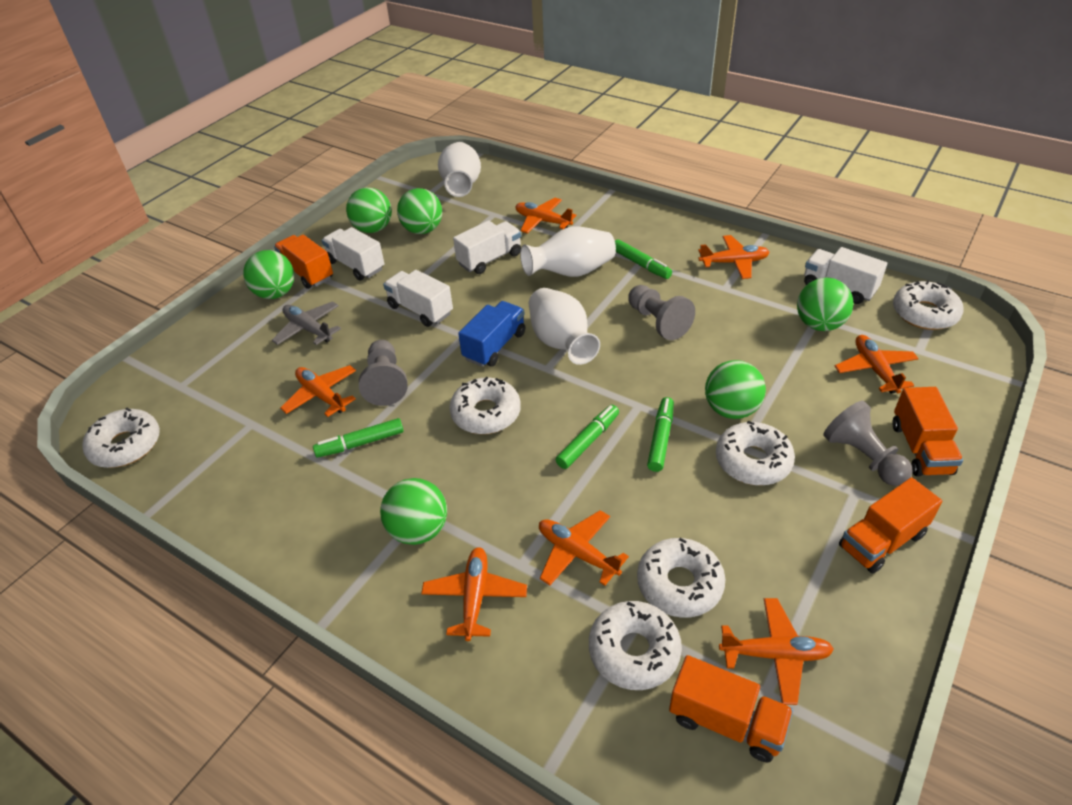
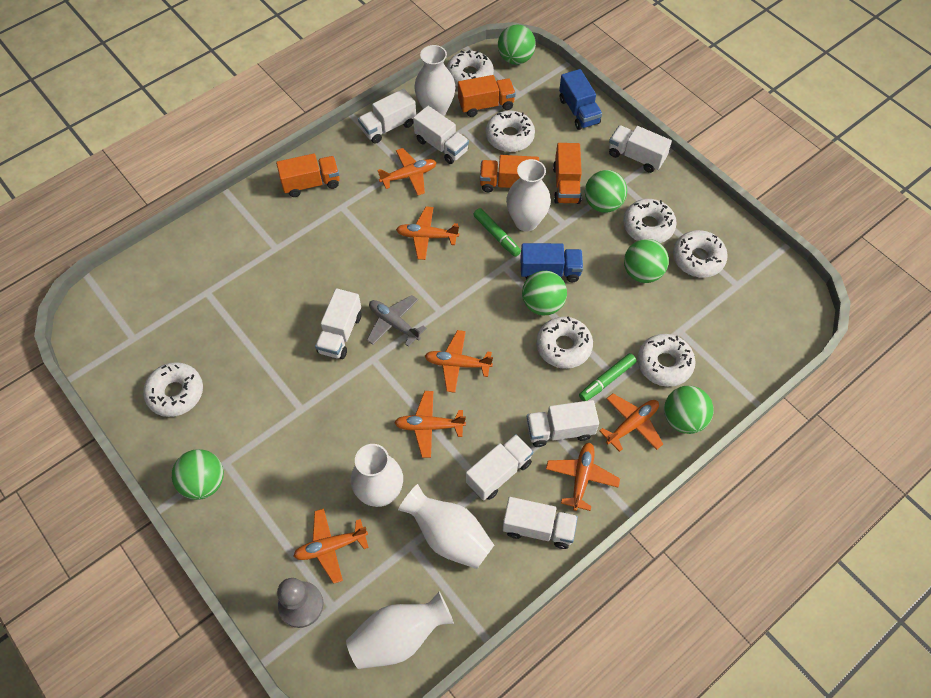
blue truck: [458,301,525,367] = 1 -> [520,243,583,282] [559,69,602,130] = 2
green marker: [313,418,404,458] [556,405,619,469] [615,239,672,279] [647,397,674,472] = 4 -> [473,208,521,257] [579,353,637,401] = 2
grey pawn: [359,340,408,406] [628,285,695,340] [824,401,913,486] = 3 -> [277,578,323,628] = 1
white donut: [82,408,160,468] [449,377,521,434] [589,601,682,690] [637,538,725,618] [716,421,795,485] [893,280,964,330] = 6 -> [143,362,203,417] [447,50,494,87] [486,111,535,152] [536,316,593,369] [623,199,677,243] [637,334,696,387] [673,230,728,278] = 7
white truck: [322,227,384,280] [383,270,453,327] [453,220,521,274] [804,247,887,304] = 4 -> [315,288,362,359] [358,89,416,144] [413,106,469,164] [466,434,533,501] [502,497,578,549] [527,400,599,447] [609,125,672,173] = 7
white vase: [438,142,481,197] [520,226,616,277] [529,288,600,365] = 3 -> [346,592,454,669] [351,444,403,507] [398,484,494,569] [414,45,456,116] [506,159,551,231] = 5

